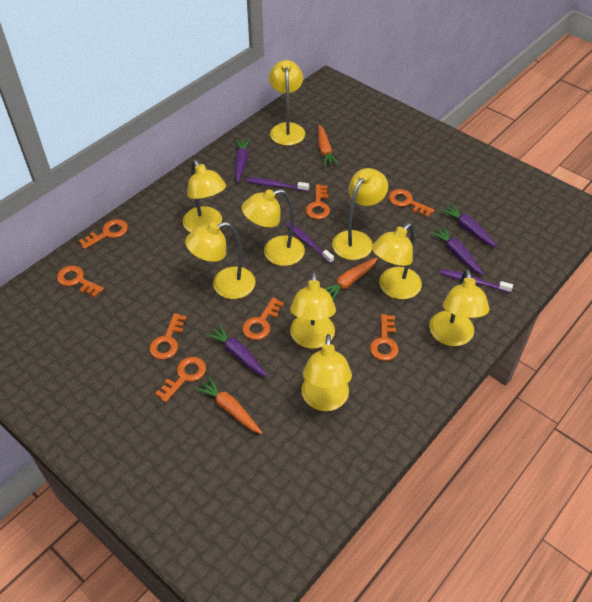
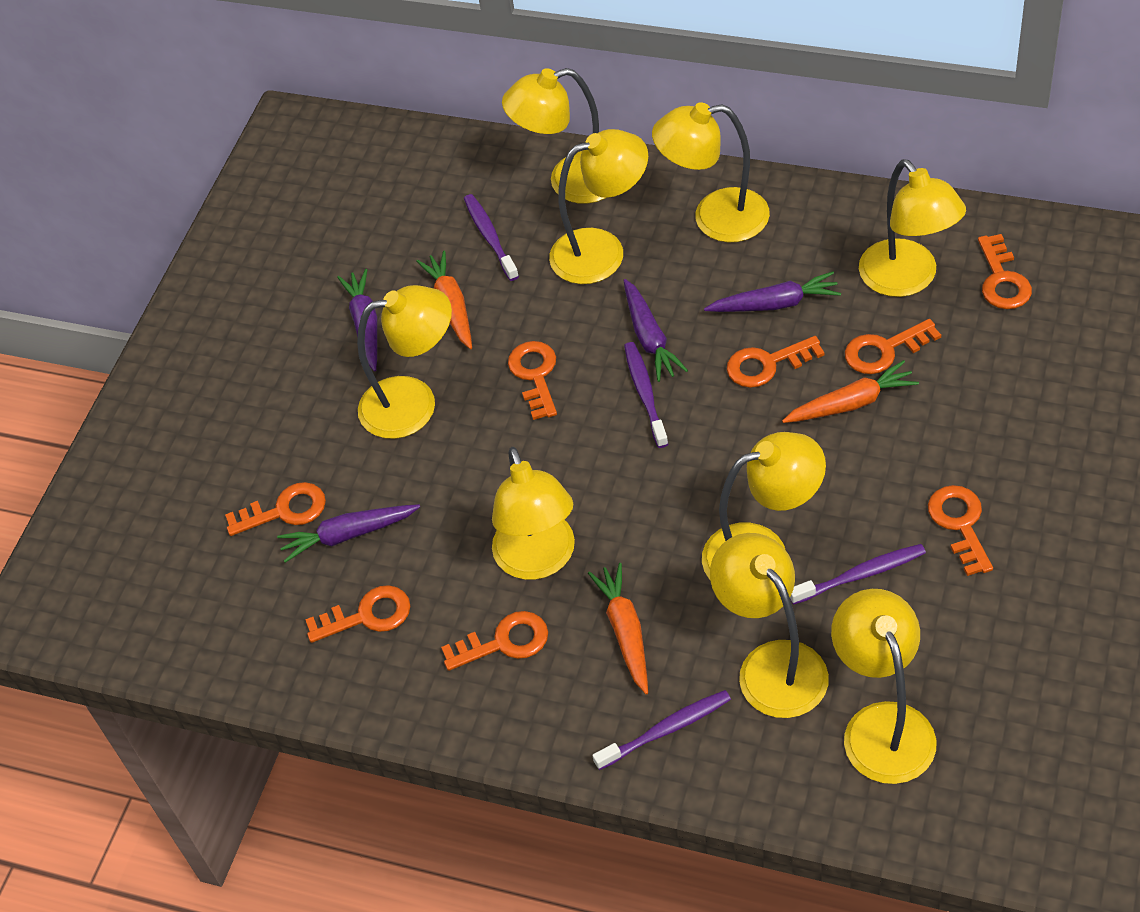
purple toothbrush: [246,178,309,192] [285,222,334,264] [440,269,513,293] = 3 -> [464,194,519,281] [592,690,731,770] [624,342,668,448] [790,544,926,605] = 4

